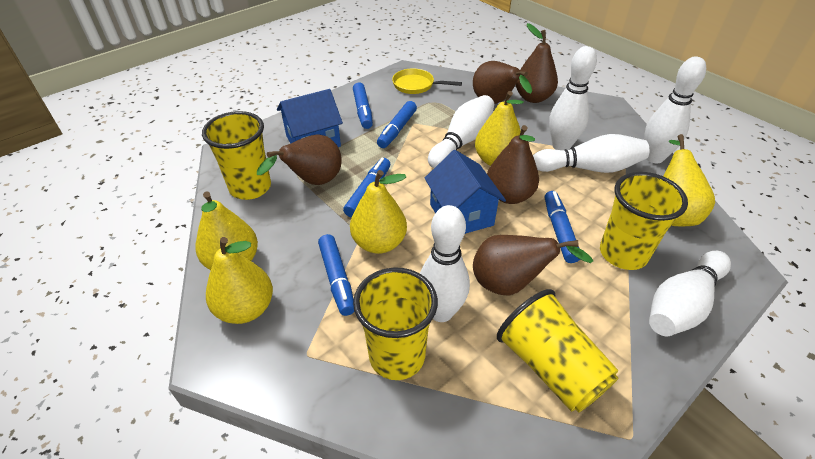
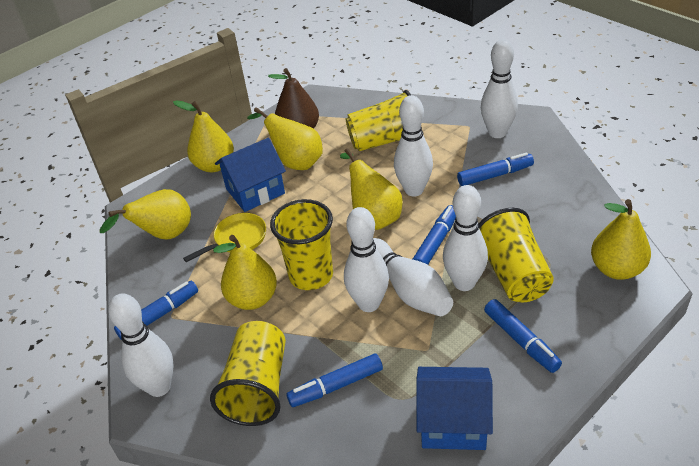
brown pear: [257,135,342,185] [473,61,532,104] [473,235,593,296] [487,125,539,204] [516,23,558,103] = 5 -> [268,68,319,129] = 1
yellow pear: [195,191,258,270] [206,237,273,324] [350,170,407,254] [475,91,524,166] [663,134,715,226] = 5 -> [100,189,191,240] [173,100,234,172] [213,235,277,310] [247,107,323,170] [340,148,403,230] [591,199,651,280] = 6

